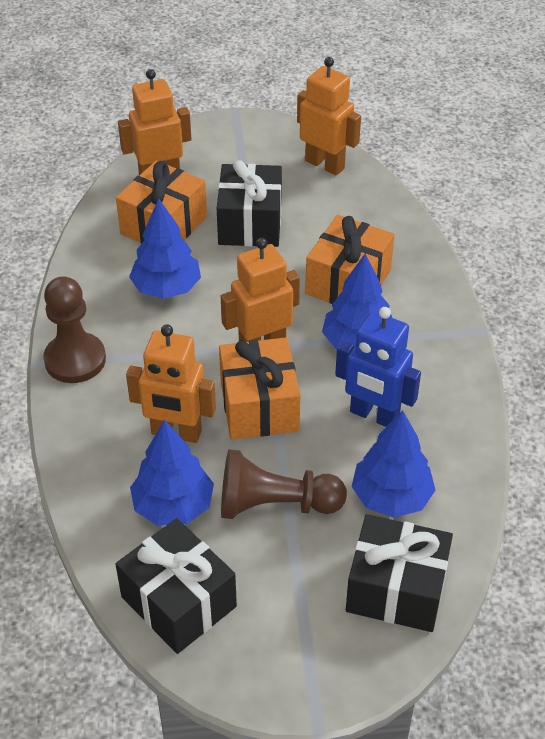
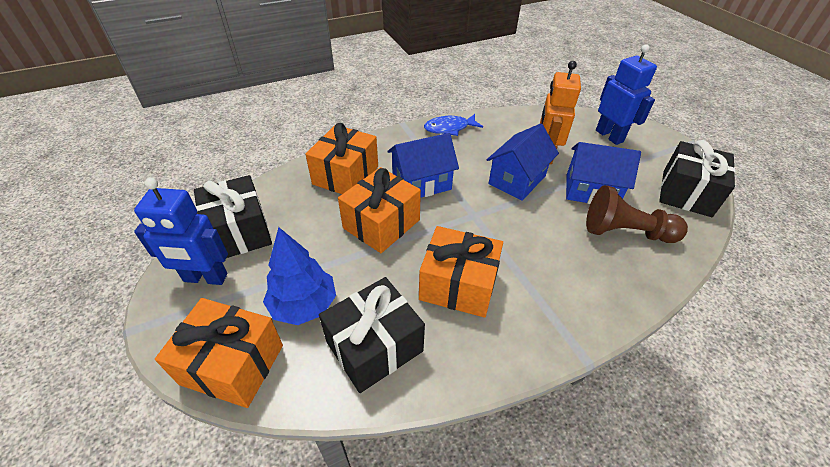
blue fish: none = 0 -> [424,114,483,136] = 1
blue house: none = 0 -> [387,133,459,198] [487,123,559,201] [566,142,641,204] = 3
blue robot: [335,307,421,427] = 1 -> [134,178,228,285] [596,44,657,145] = 2
blue tree: [129,198,201,299] [130,419,214,526] [322,254,392,349] [352,410,436,518] = 4 -> [263,227,336,325] = 1
brown pawn: [43,276,106,383] [221,449,347,519] = 2 -> [586,185,688,243] = 1
orange gift: [116,160,207,244] [219,338,300,440] [305,215,394,304] = 3 -> [155,298,283,408] [305,123,378,194] [338,167,421,253] [419,226,503,318] = 4
orange robot: [118,69,192,175] [126,324,216,443] [221,238,300,342] [297,57,361,175] = 4 -> [540,61,581,164] = 1

